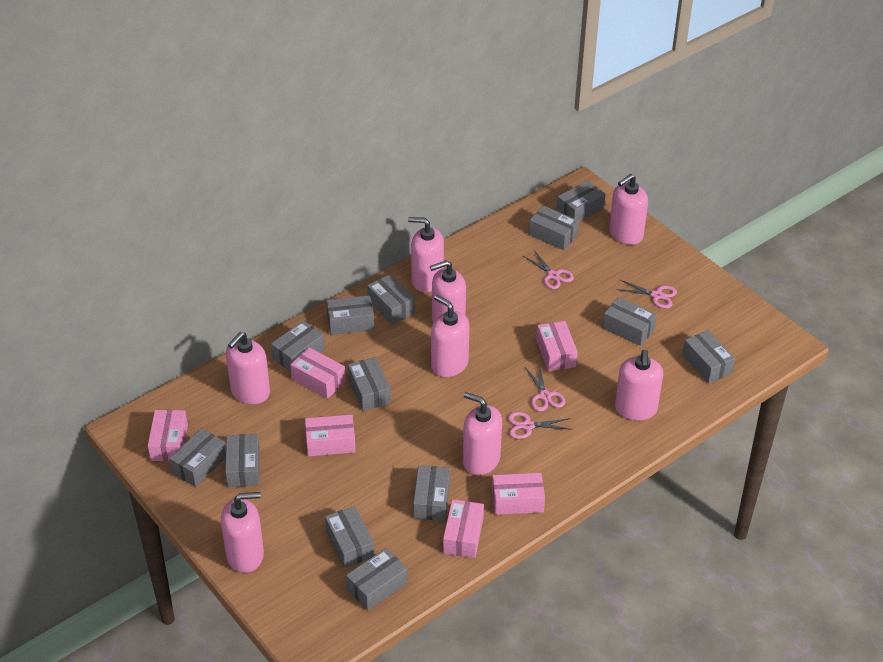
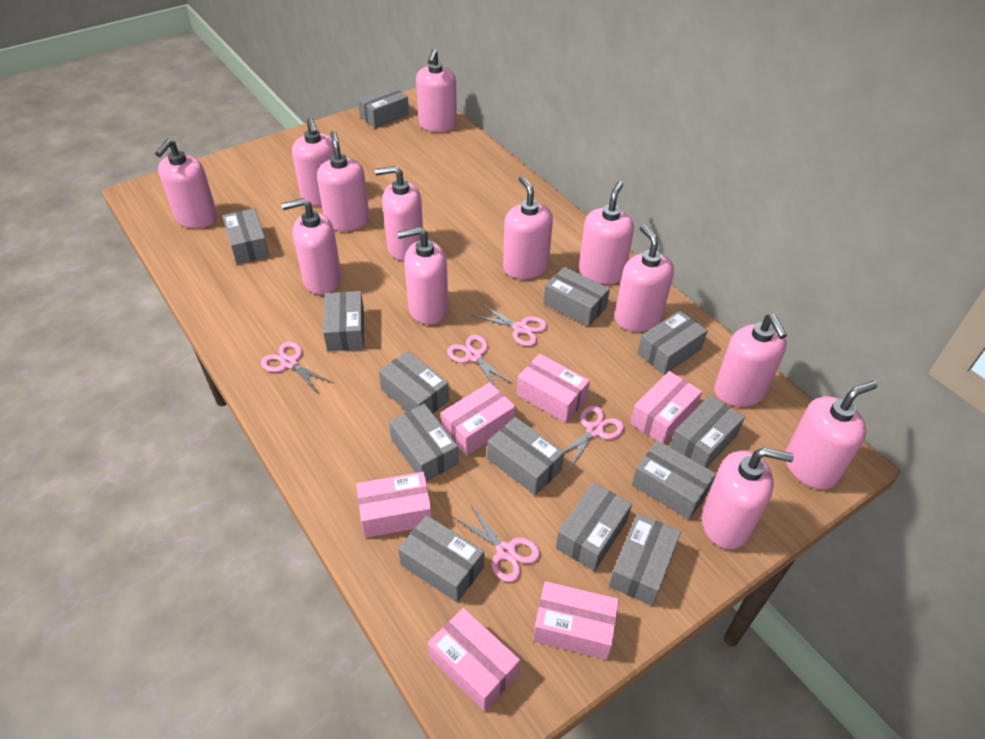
pink scissors: [508,412,572,439] [524,250,574,289] [525,365,565,411] [616,280,677,308] = 4 -> [261,342,333,393] [447,335,514,387] [455,504,540,582] [472,304,547,346] [562,405,624,471] = 5
pink soap dispenser: [221,492,264,573] [226,332,270,404] [408,217,444,292] [430,260,466,323] [431,295,470,377] [463,392,502,475] [609,174,648,245] [615,350,663,420] = 8 -> [155,139,218,228] [282,198,342,295] [292,118,334,206] [317,131,370,231] [375,166,423,261] [397,227,448,325] [416,49,457,132] [503,176,553,279] [579,181,634,284] [615,225,674,332] [701,447,794,549] [714,314,787,407] [785,381,877,490] = 13

